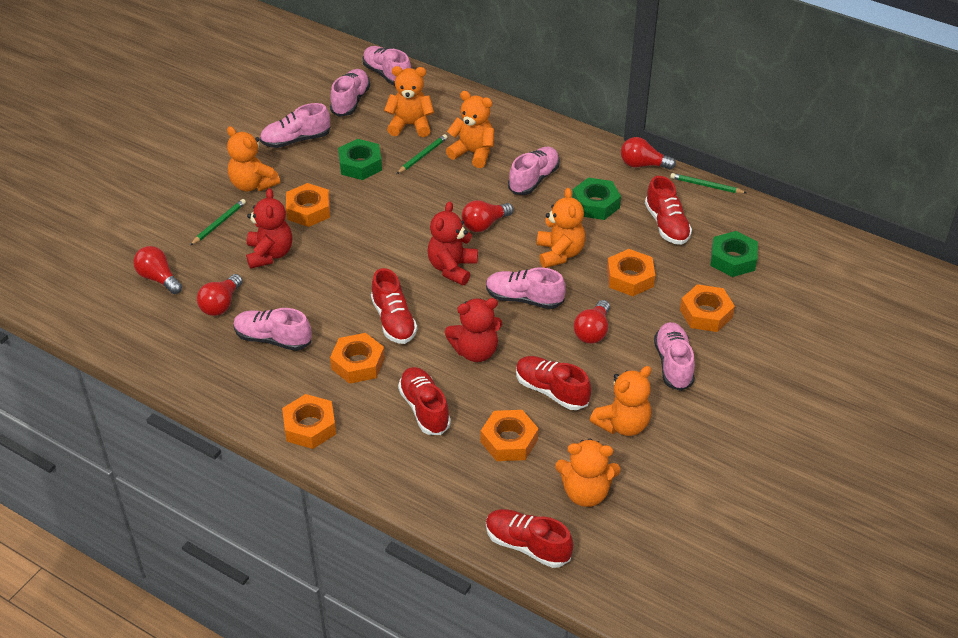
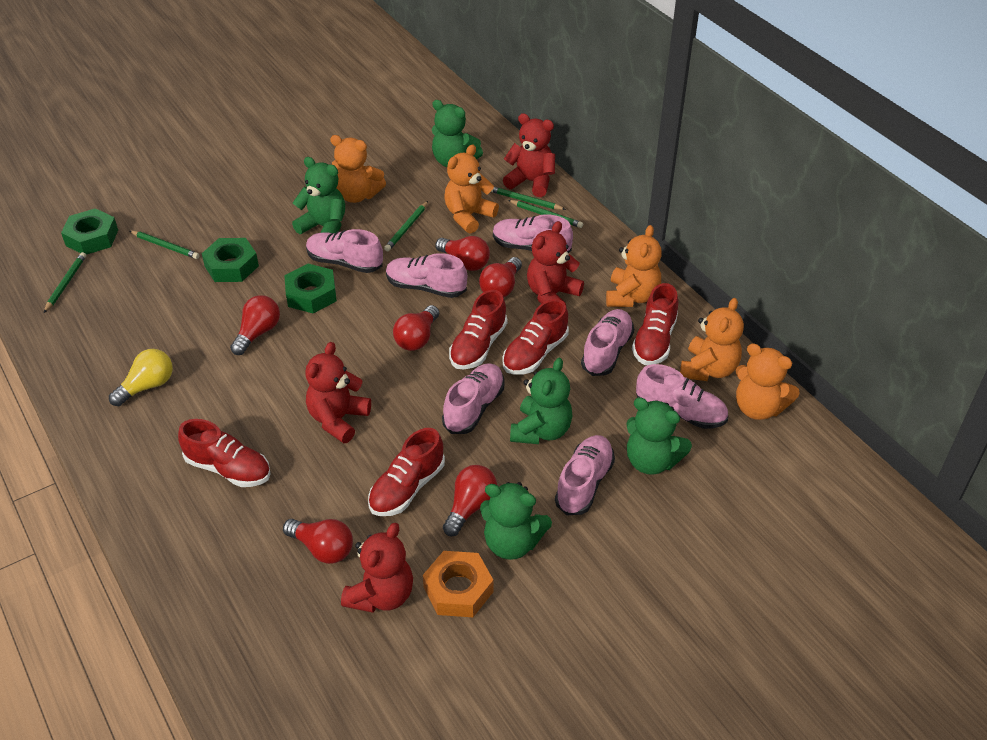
green pencil: [190,199,246,245] [397,134,448,174] [670,173,747,193] = 3 -> [44,252,86,313] [130,231,199,259] [384,201,428,251] [491,187,566,210] [508,200,583,228] = 5
green teddy bear: none = 0 -> [292,157,345,234] [432,100,483,167] [480,482,552,560] [510,358,573,444] [626,397,692,475] = 5
orange nut: [282,394,336,449] [286,183,330,227] [330,333,385,384] [481,410,539,461] [607,249,655,296] [680,284,735,332] = 6 -> [423,551,493,617] = 1
orange teddy bear: [227,126,280,191] [384,66,434,137] [446,91,494,168] [537,188,585,268] [555,439,620,507] [590,366,651,436] = 6 -> [330,135,386,203] [445,145,499,234] [606,225,662,307] [680,298,744,381] [736,343,800,420] = 5
red light bulb: [133,246,182,294] [197,274,243,316] [462,200,514,232] [574,300,610,344] [621,137,676,170] = 5 -> [230,295,280,355] [283,519,353,564] [393,305,439,351] [435,236,490,271] [443,465,497,536] [479,257,522,297] = 6
red teddy bear: [246,188,292,269] [428,201,478,285] [445,298,502,362] = 3 -> [305,342,371,443] [341,523,413,613] [503,113,555,197] [527,221,584,305] = 4
yellow light bulb: none = 0 -> [109,349,173,406] = 1

